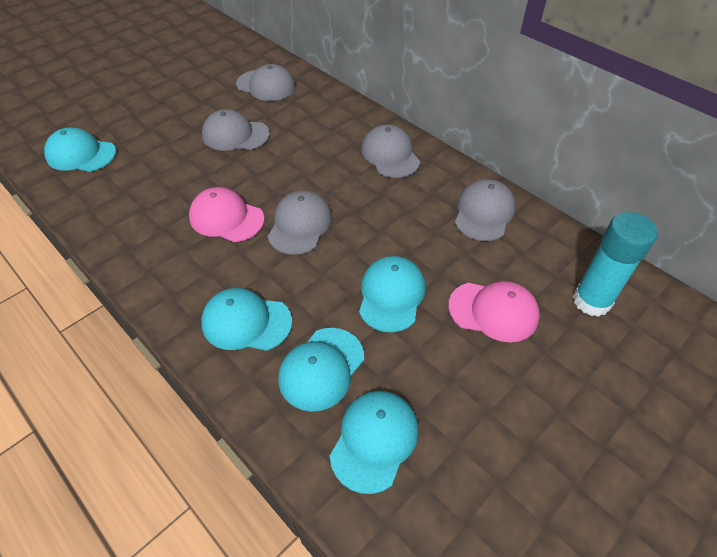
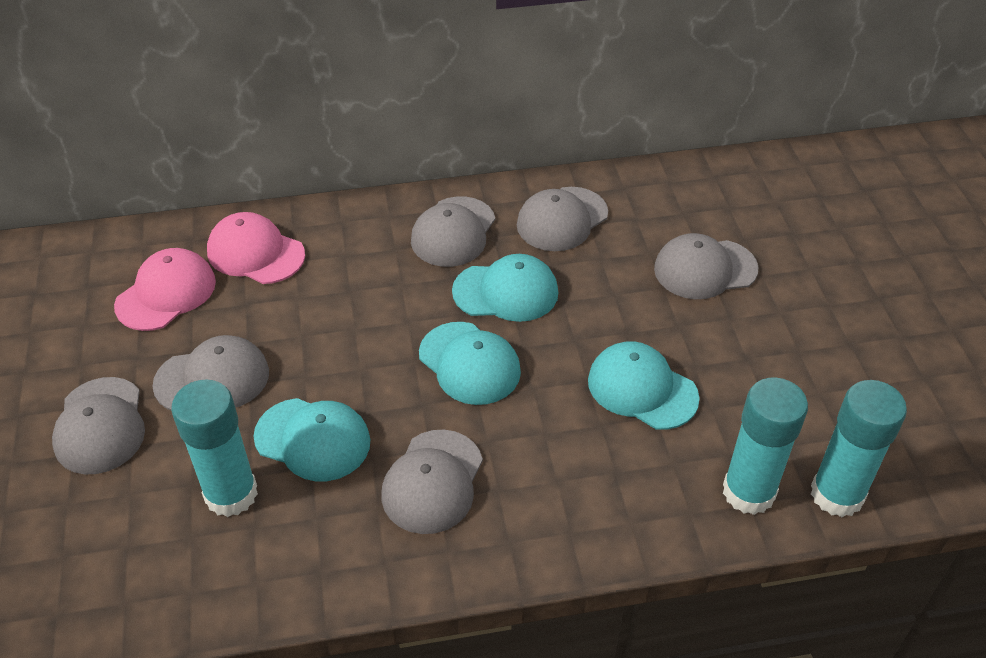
grey cap: [202,109,270,150] [236,64,296,101] [267,190,332,255] [361,125,420,178] [455,179,516,241] = 5 -> [52,377,145,474] [152,335,269,410] [381,430,483,534] [411,196,495,267] [517,187,608,251] [654,233,758,299] = 6
turquoise cap: [44,127,116,172] [201,288,292,351] [278,328,364,412] [330,391,418,494] [359,256,425,332] = 5 -> [253,398,371,481] [419,322,521,405] [452,254,558,322] [588,341,700,430] = 4
turquoise glue stick: [573,212,658,317] = 1 -> [171,379,258,517] [723,377,808,515] [811,380,907,517] = 3

